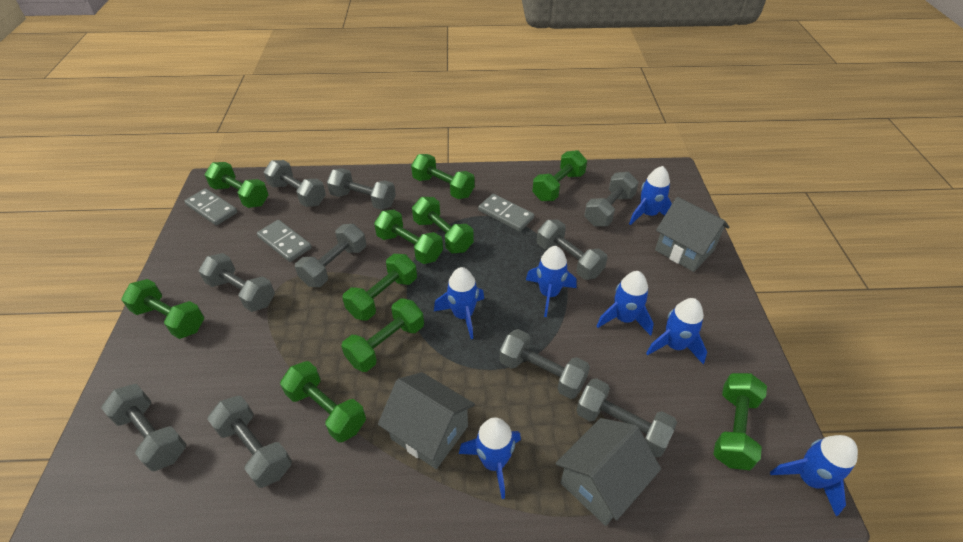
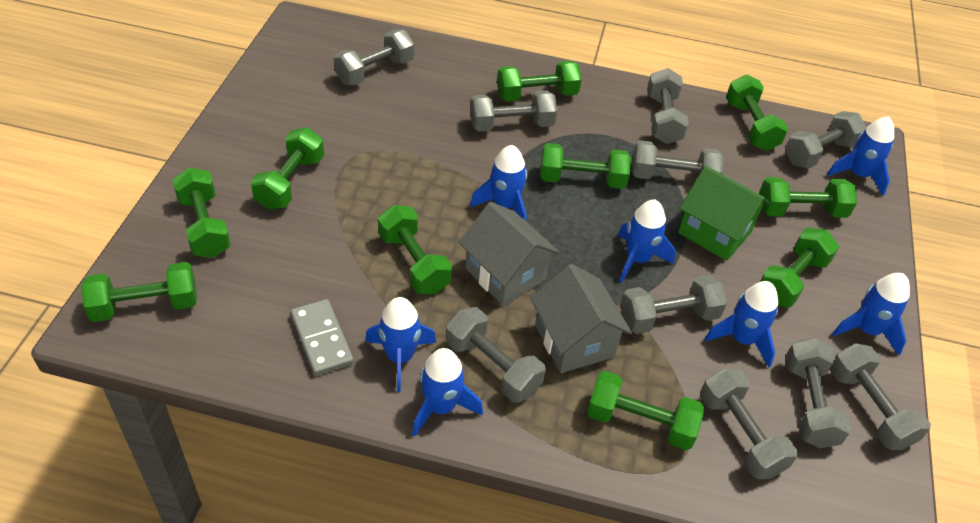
green house: none = 0 -> [678,166,770,261] = 1
grey domino: [185,188,237,226] [257,220,312,262] [478,194,534,232] = 3 -> [291,299,354,376] = 1
grey house: [378,372,475,469] [556,418,661,526] [655,197,729,272] = 3 -> [459,202,560,306] [530,264,632,373] = 2

